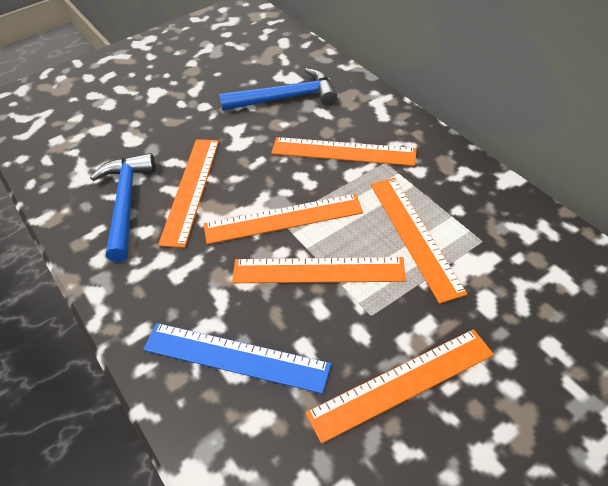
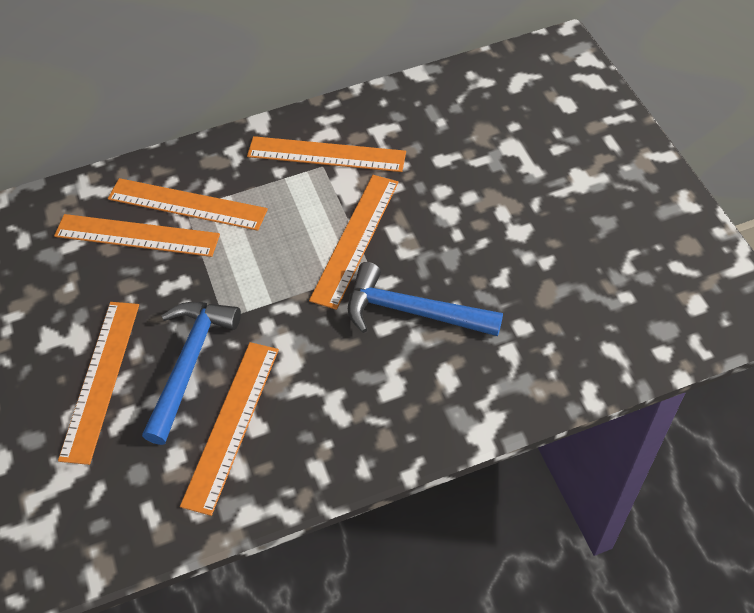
blue ruler: [143,323,331,394] = 1 -> none = 0

